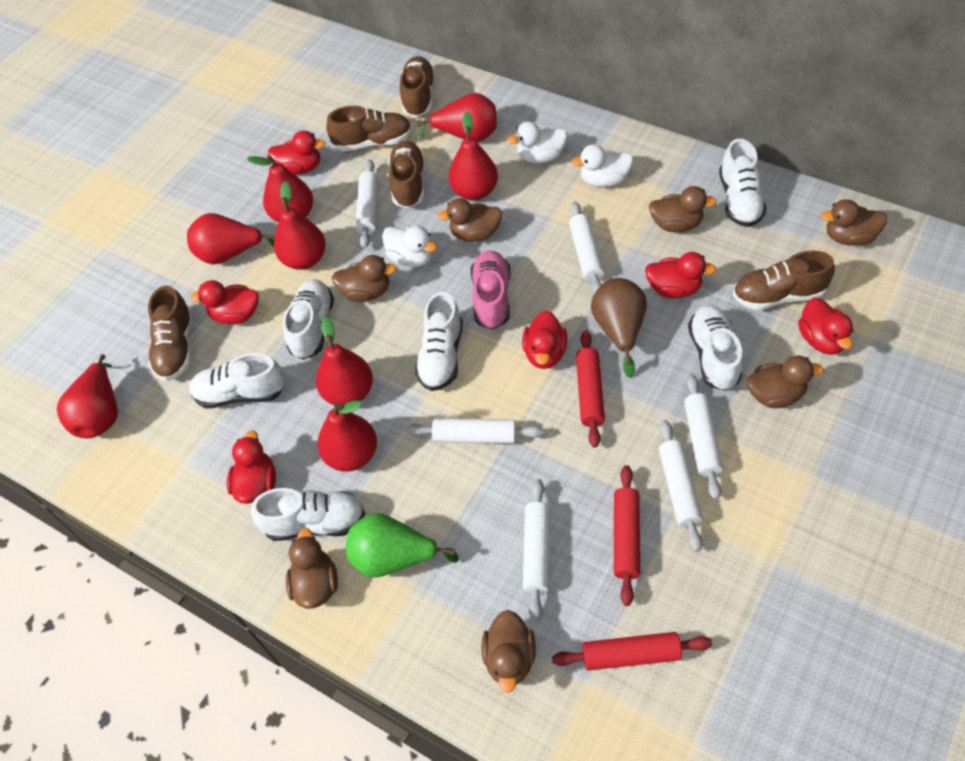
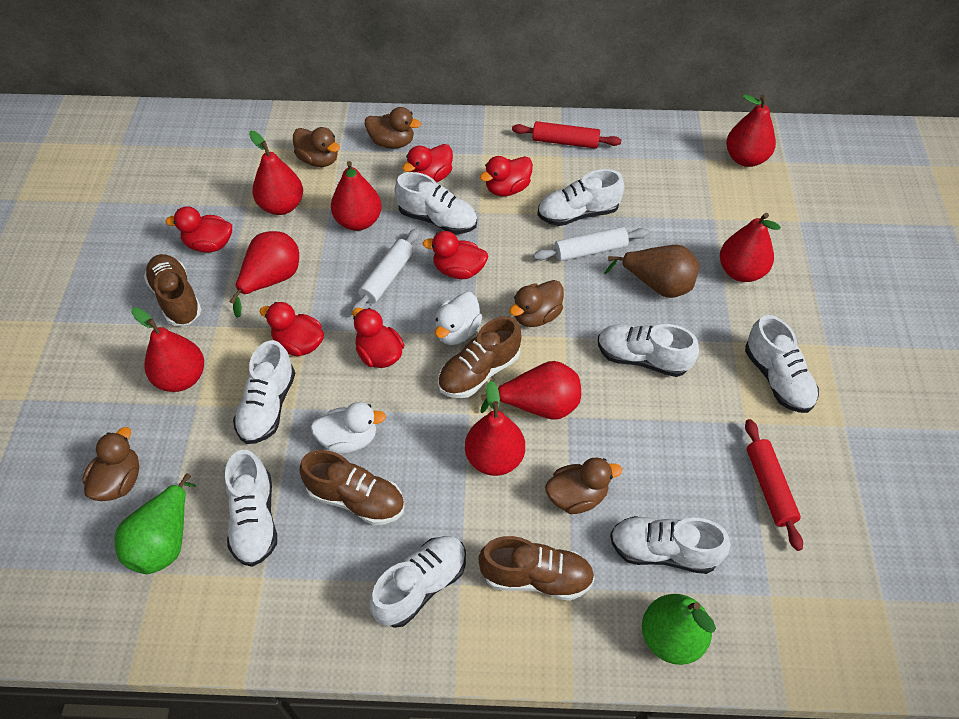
brown duck: [286,528,338,609] [332,255,397,302] [437,198,502,242] [481,610,536,693] [649,186,717,232] [747,356,824,408] [821,199,888,246] = 7 -> [82,427,139,501] [293,127,340,167] [365,107,421,149] [509,280,564,327] [545,457,622,514] = 5
brown shoe: [148,286,193,381] [326,106,412,151] [388,141,425,208] [400,56,435,117] [733,250,835,310] = 5 -> [144,254,202,326] [299,450,405,525] [438,316,521,398] [478,536,595,601] = 4
green pear: [346,513,459,577] = 1 -> [115,473,196,574] [642,594,716,665] = 2
pink shoe: [471,251,511,329] = 1 -> none = 0
red rolling pin: [552,632,712,671] [576,330,605,447] [614,465,640,606] = 3 -> [512,121,621,149] [745,419,803,551] = 2
white duck: [382,226,437,267] [507,121,567,164] [571,144,633,187] = 3 -> [310,402,386,454] [435,292,483,345] = 2
white rolling pin: [355,160,379,248] [406,418,543,443] [523,479,550,621] [569,201,605,294] [659,420,703,552] [684,374,723,500] = 6 -> [351,228,420,314] [533,227,649,262] = 2
white shoe: [189,353,286,408] [251,488,365,541] [283,279,334,360] [415,292,463,391] [688,305,743,391] [719,139,767,227] = 6 -> [225,450,277,567] [233,340,295,444] [370,536,466,628] [395,172,477,234] [537,169,624,226] [598,324,699,377] [610,516,731,574] [745,315,819,413] = 8

